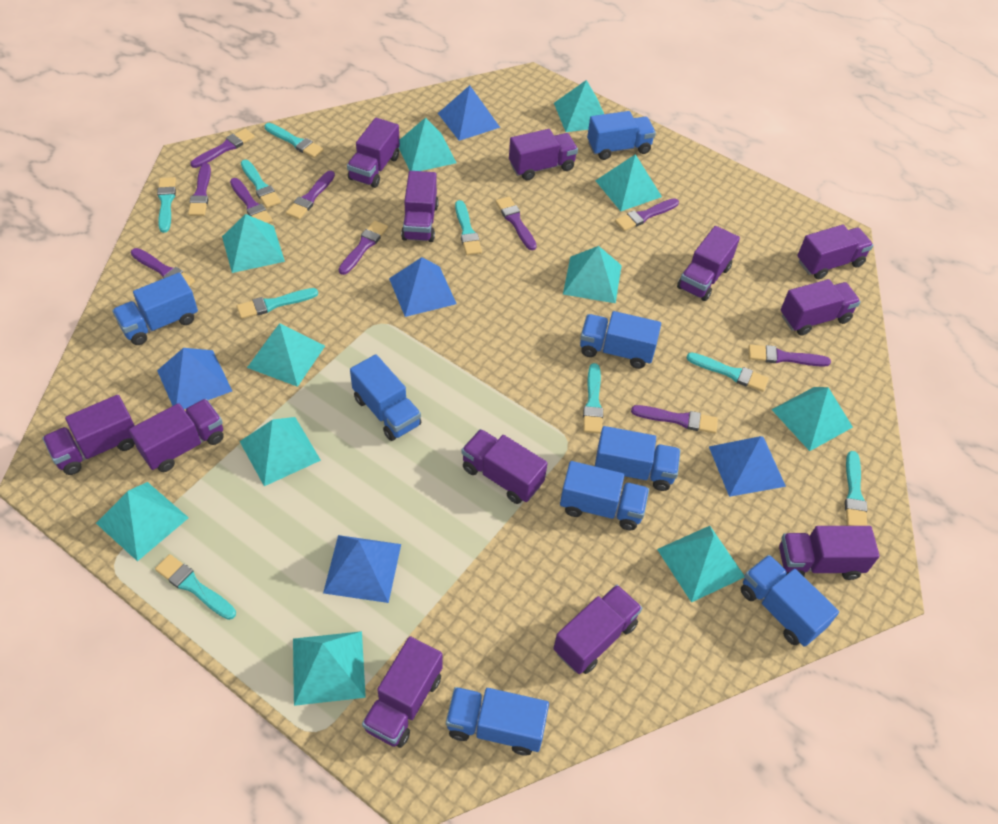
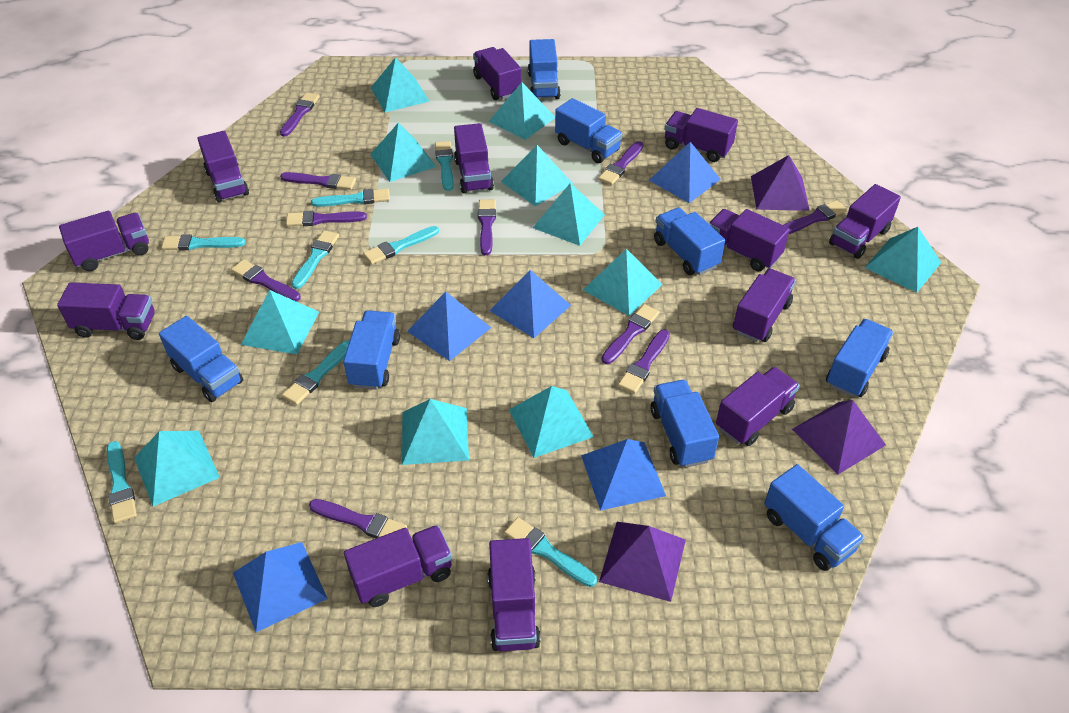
purple pyramid: none = 0 -> [599,522,686,602] [751,155,810,211] [792,400,886,474] = 3
turquoise brush: [155,554,236,620] [157,177,176,233] [237,288,318,319] [241,160,281,208] [265,123,324,158] [455,200,482,255] [583,363,603,434] [686,352,769,392] [845,451,867,526] = 9 -> [107,441,137,524] [161,234,246,250] [282,341,349,405] [292,230,339,289] [311,188,390,207] [363,226,439,264] [435,141,454,191] [504,517,597,587] = 8

